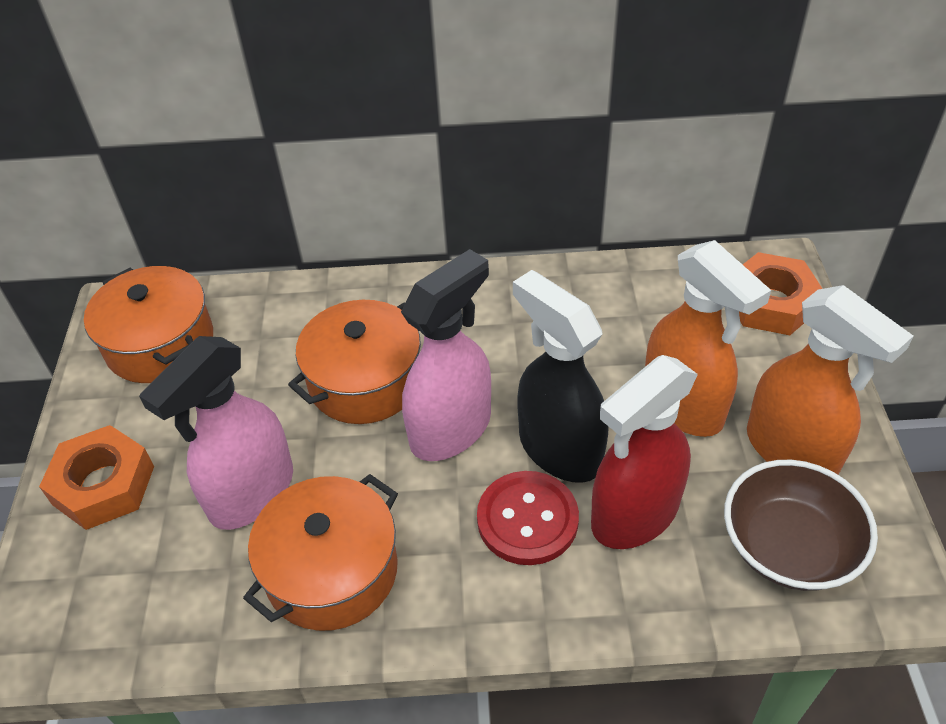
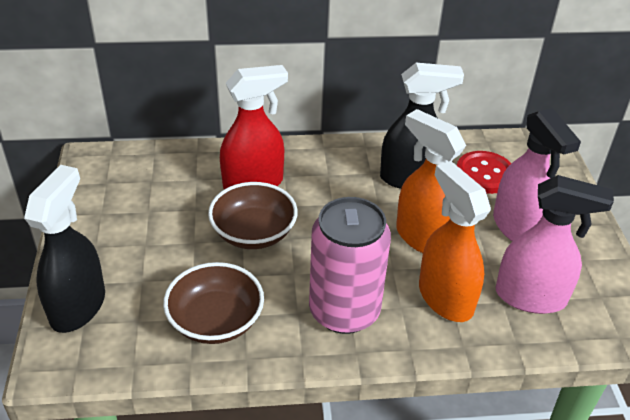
black spray bottle: [513,270,608,483] = 1 -> [24,165,105,333] [380,63,464,189] = 2
brown bowl: [724,460,878,591] = 1 -> [163,262,264,344] [208,182,298,249] = 2
orange nut: [39,425,154,530] [739,252,823,335] = 2 -> none = 0
orange pot: [84,266,213,383] [243,474,398,631] [288,300,421,424] = 3 -> none = 0
pink can: none = 0 -> [309,197,391,334] = 1

